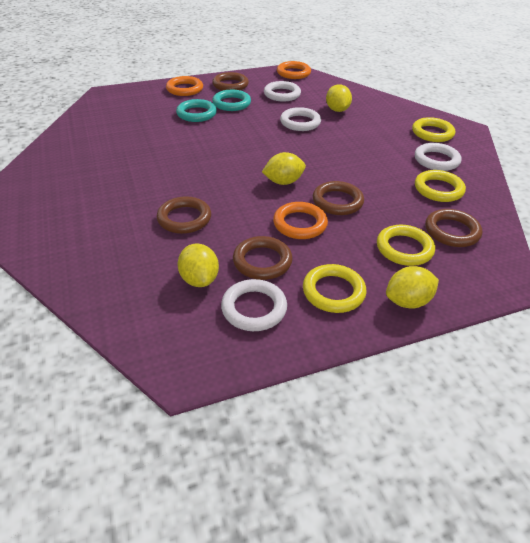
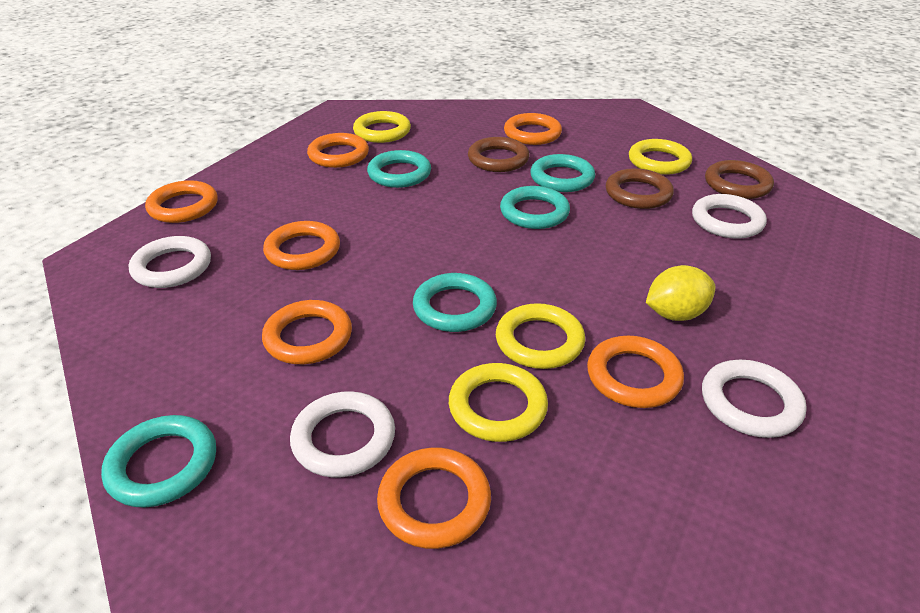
brown ring: [157,196,211,234] [212,72,249,91] [233,236,293,280] [313,181,364,215] [425,209,482,247] = 5 -> [468,137,529,172] [606,168,674,209] [705,160,774,199] = 3
orange ring: [166,76,203,96] [273,202,328,239] [277,61,311,79] = 3 -> [145,180,218,223] [262,300,352,364] [263,221,340,270] [307,133,369,168] [377,447,491,549] [504,113,562,145] [587,336,684,408] = 7
turquoise ring: [176,99,217,122] [212,90,251,111] = 2 -> [101,415,216,508] [367,150,431,188] [413,273,497,332] [500,186,570,229] [530,154,595,192] = 5
yellow lemon: [178,243,219,287] [262,152,306,185] [326,84,352,112] [386,266,439,309] = 4 -> [646,265,715,321] = 1

